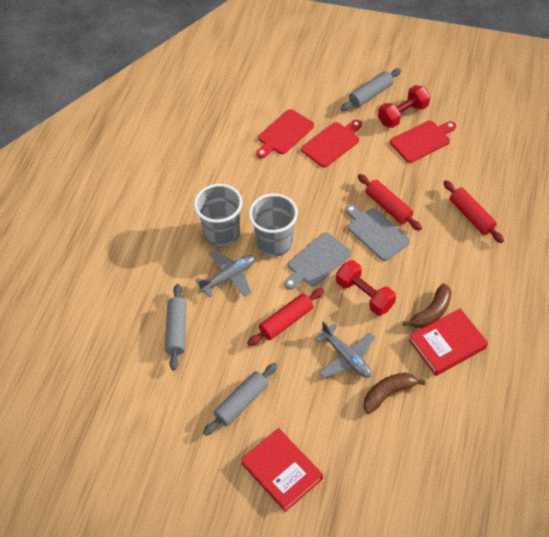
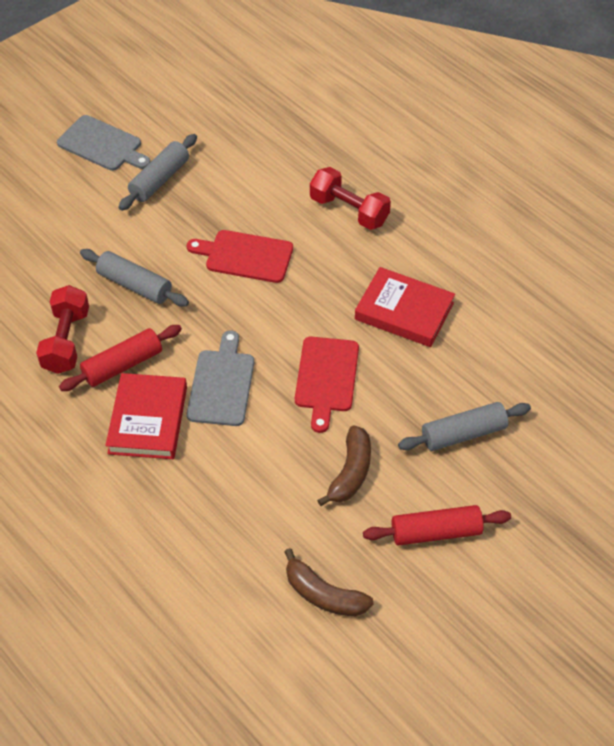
grey cup: [194,184,242,246] [249,193,298,256] = 2 -> none = 0
grey plane: [195,250,255,298] [314,321,375,378] = 2 -> none = 0
red cutting board: [256,109,314,158] [301,120,362,167] [390,120,456,163] = 3 -> [187,230,293,283] [295,336,359,433] = 2
red rolling pin: [247,288,324,346] [358,174,422,231] [443,180,504,243] = 3 -> [59,325,182,391] [363,505,511,546] = 2

